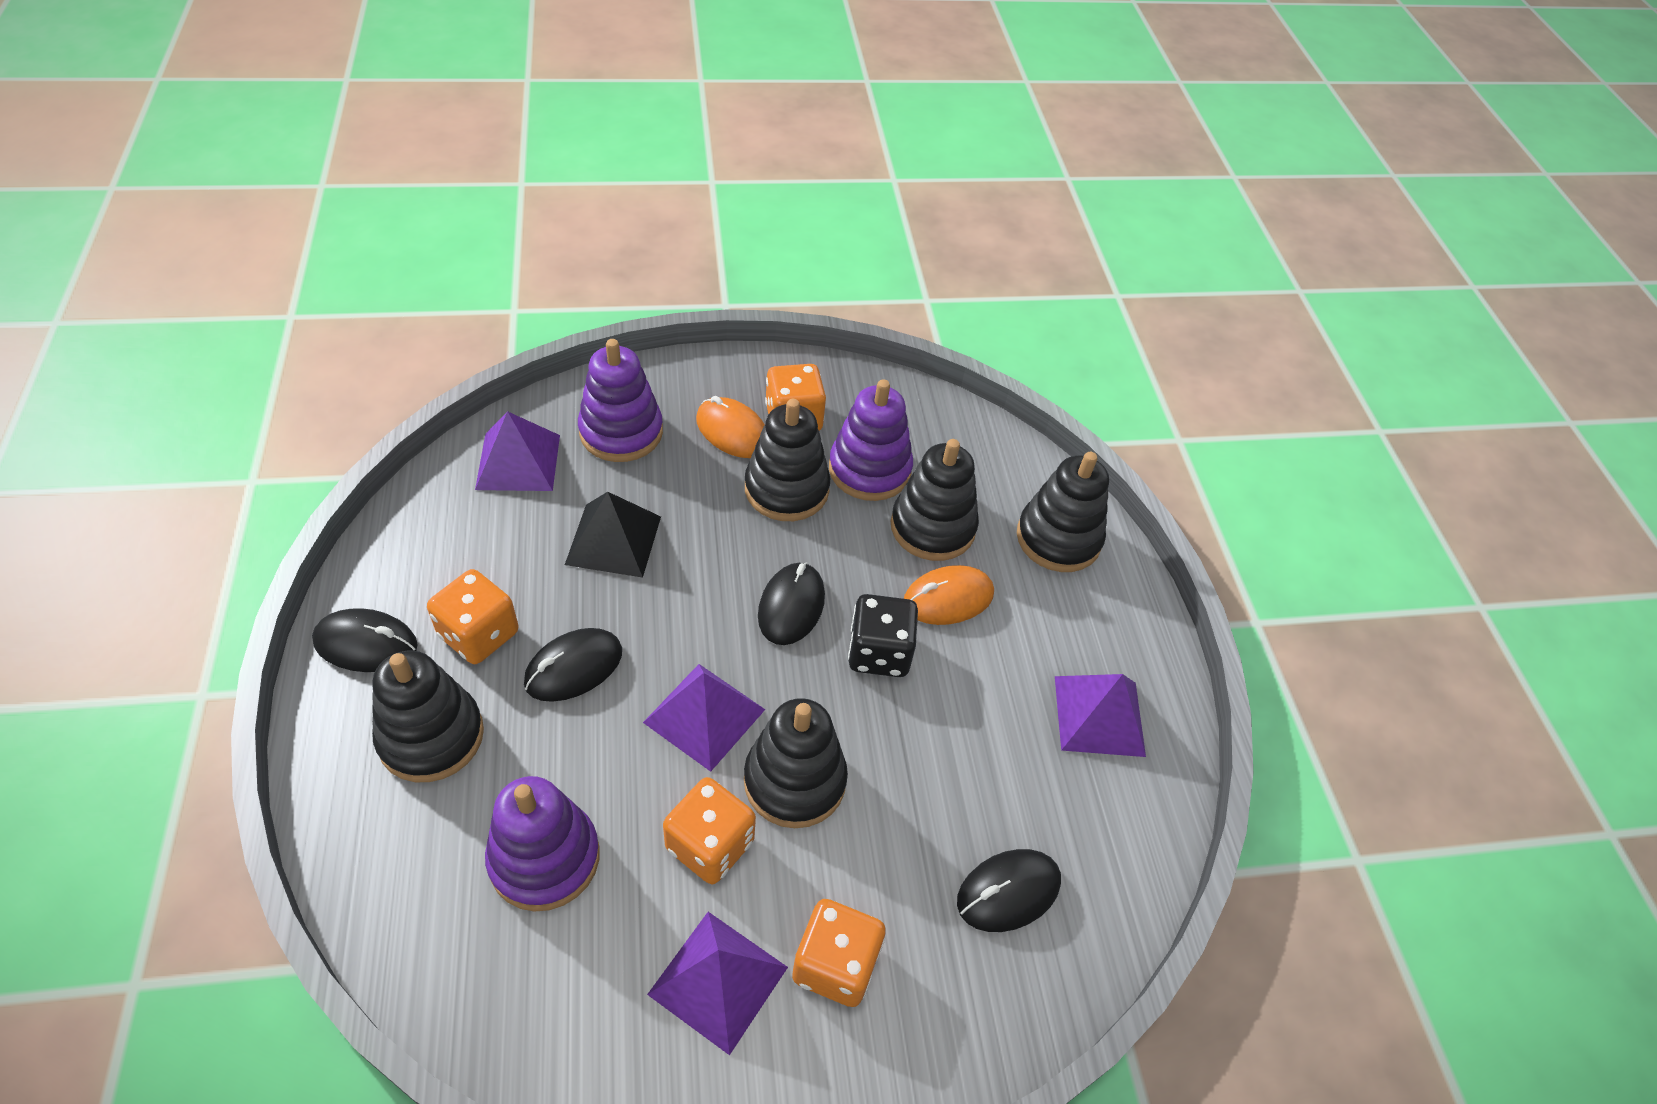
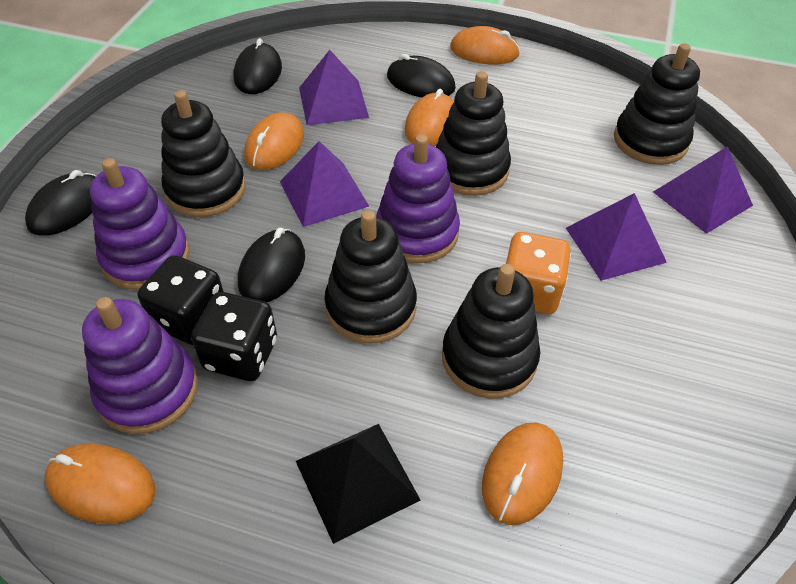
black dice: [848,594,918,677] = 1 -> [138,255,224,345] [191,292,277,381] = 2
orange dice: [427,569,519,664] [663,777,756,884] [765,364,826,431] [792,899,886,1007] = 4 -> [505,232,571,314] = 1
orange mouse: [696,396,765,458] [904,565,994,625] = 2 -> [45,444,155,524] [244,112,304,170] [405,89,454,146] [450,26,520,64] [482,423,564,525] = 5

